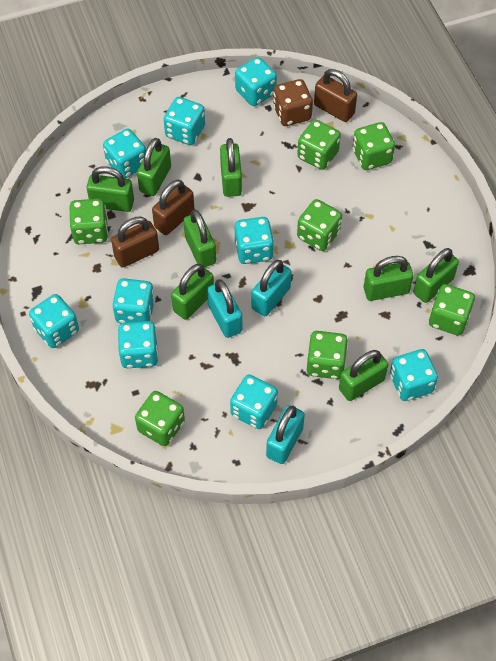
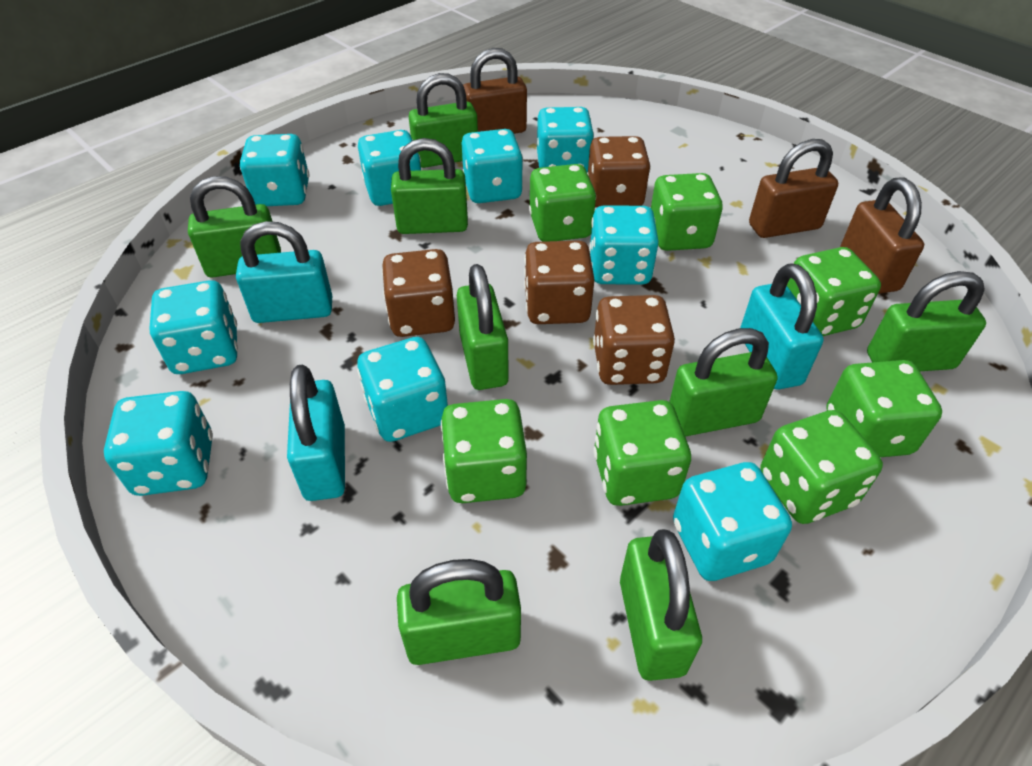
brown dice: [273,79,313,126] = 1 -> [382,249,455,337] [524,241,595,324] [587,136,651,208] [593,295,675,385] = 4

